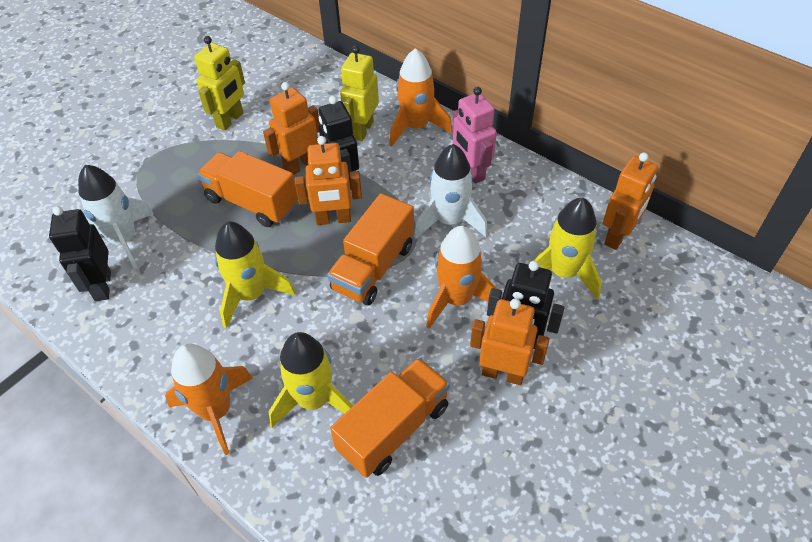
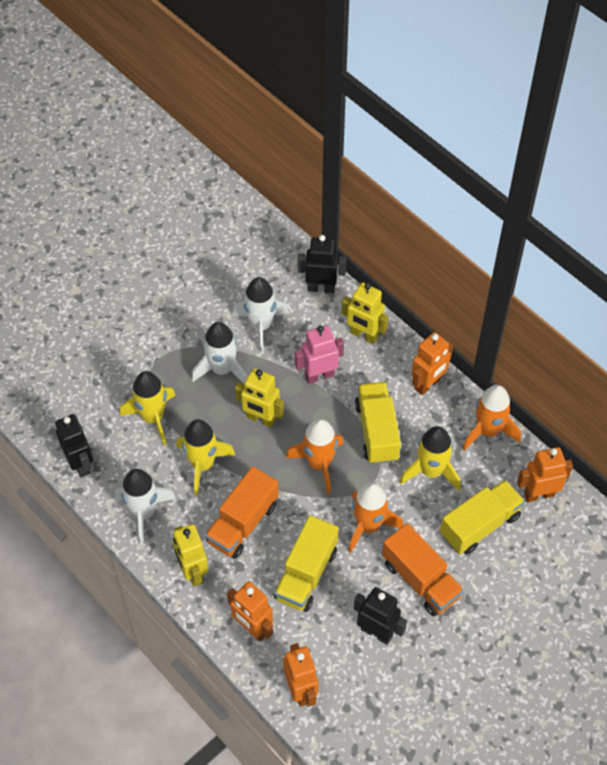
orange truck: [197,151,298,227] [327,193,414,305] [330,358,450,478] = 3 -> [205,466,279,559] [382,523,464,616] = 2
white rocket: [78,165,154,269] [414,144,488,239] = 2 -> [115,469,176,545] [191,322,248,383] [232,277,289,353] = 3
yellow robot: [194,36,245,131] [340,46,379,141] = 2 -> [173,524,209,586] [235,368,284,428] [342,283,388,344] = 3
yellow truck: none = 0 -> [274,515,339,612] [355,382,401,464] [440,480,525,555] = 3

